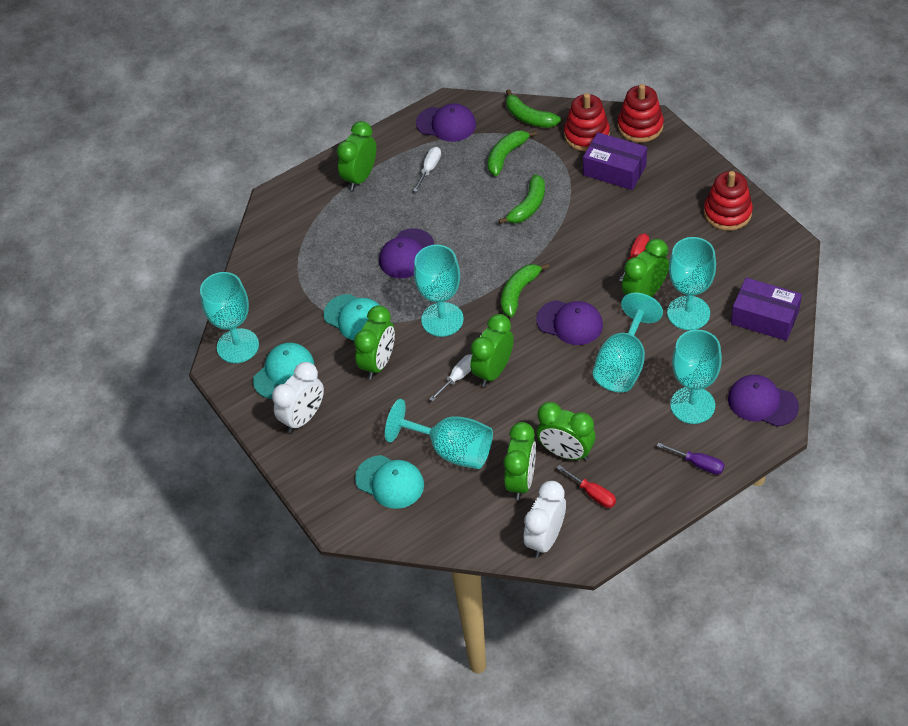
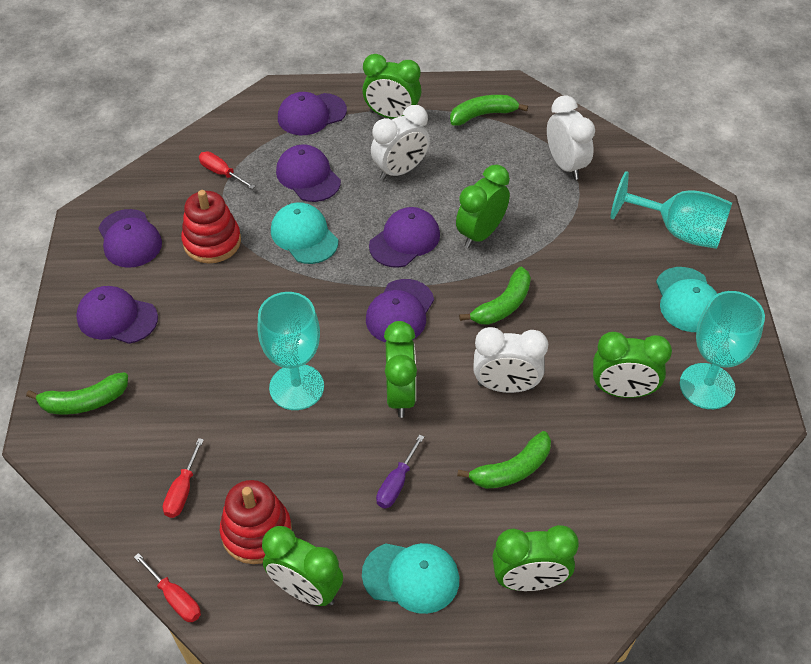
purple box: [583,132,647,190] [731,278,802,341] = 2 -> none = 0
purple cap: [379,228,434,278] [416,103,476,142] [536,300,603,345] [728,375,799,427] = 4 -> [76,286,158,344] [98,209,162,268] [276,144,341,202] [278,92,347,135] [366,279,434,342] [369,207,440,268] = 6
red screwdriver: [557,465,616,508] [619,234,649,282] = 2 -> [134,553,201,622] [163,438,204,518] [199,152,255,189] = 3
red stacking toy: [564,93,610,151] [618,84,664,142] [704,171,753,231] = 3 -> [181,190,241,263] [220,480,292,564] = 2
turquoise goblet: [200,272,259,363] [385,399,493,469] [414,245,464,337] [593,293,663,392] [667,237,716,330] [670,330,722,424] = 6 -> [257,292,324,410] [611,171,732,249] [680,291,765,409] = 3
white clock: [272,362,324,433] [524,481,566,558] = 2 -> [371,105,430,180] [473,327,548,393] [547,95,595,180] = 3
white screwdriver: [414,147,441,192] [429,354,472,402] = 2 -> none = 0

